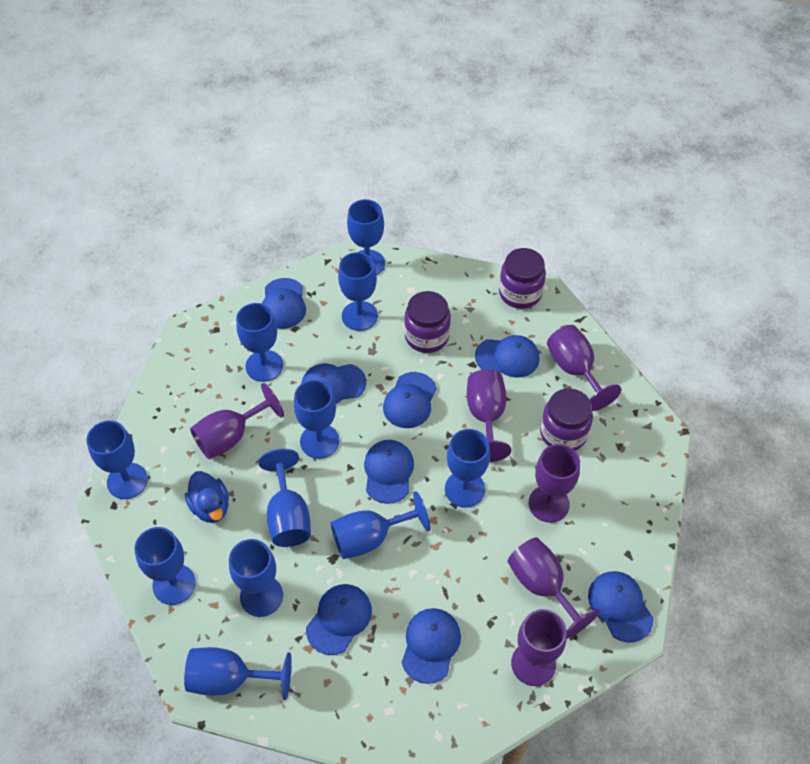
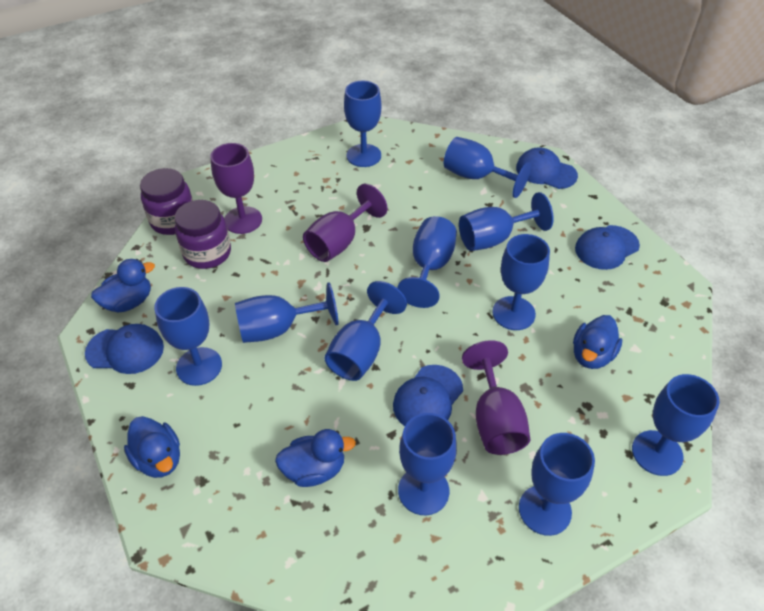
blue cap: [262,278,306,329] [301,363,366,404] [306,584,372,655] [364,440,414,504] [383,372,437,428] [402,608,461,684] [475,335,540,378] [588,571,654,643] = 8 -> [85,324,164,374] [393,365,463,426] [516,147,578,189] [575,225,640,270] = 4
blue duck: [185,471,229,523] = 1 -> [91,259,155,313] [124,416,180,478] [275,429,356,487] [573,315,622,369] = 4
purple goblet: [190,383,284,459] [467,369,511,462] [507,537,600,639] [511,609,566,686] [529,444,580,523] [547,325,621,411] = 6 -> [210,143,262,234] [303,184,388,262] [462,340,531,455] = 3
purple jar: [404,291,451,353] [499,248,546,309] [540,388,593,451] = 3 -> [140,168,193,235] [175,200,231,269] = 2

